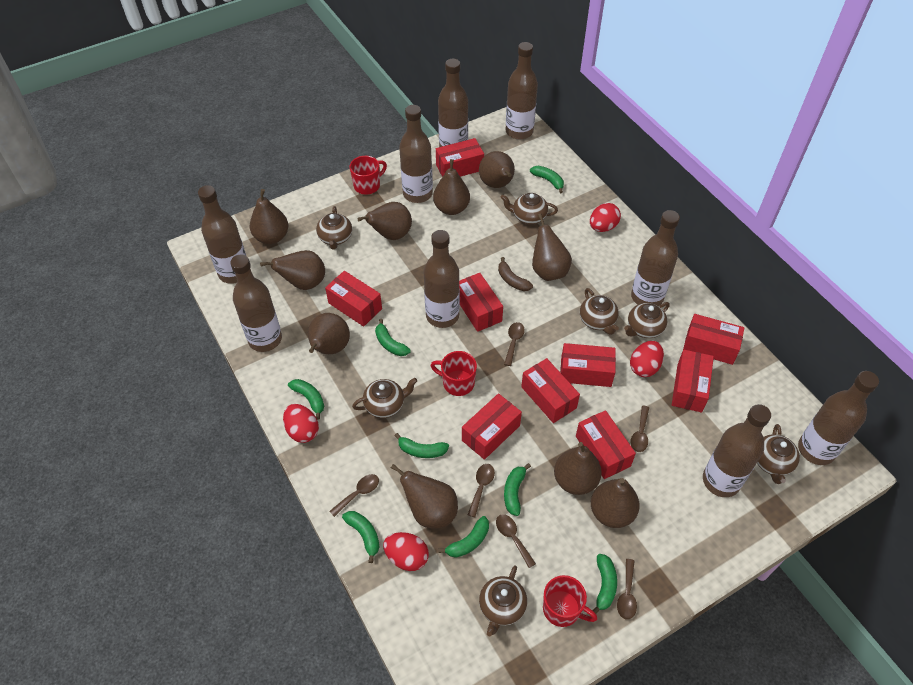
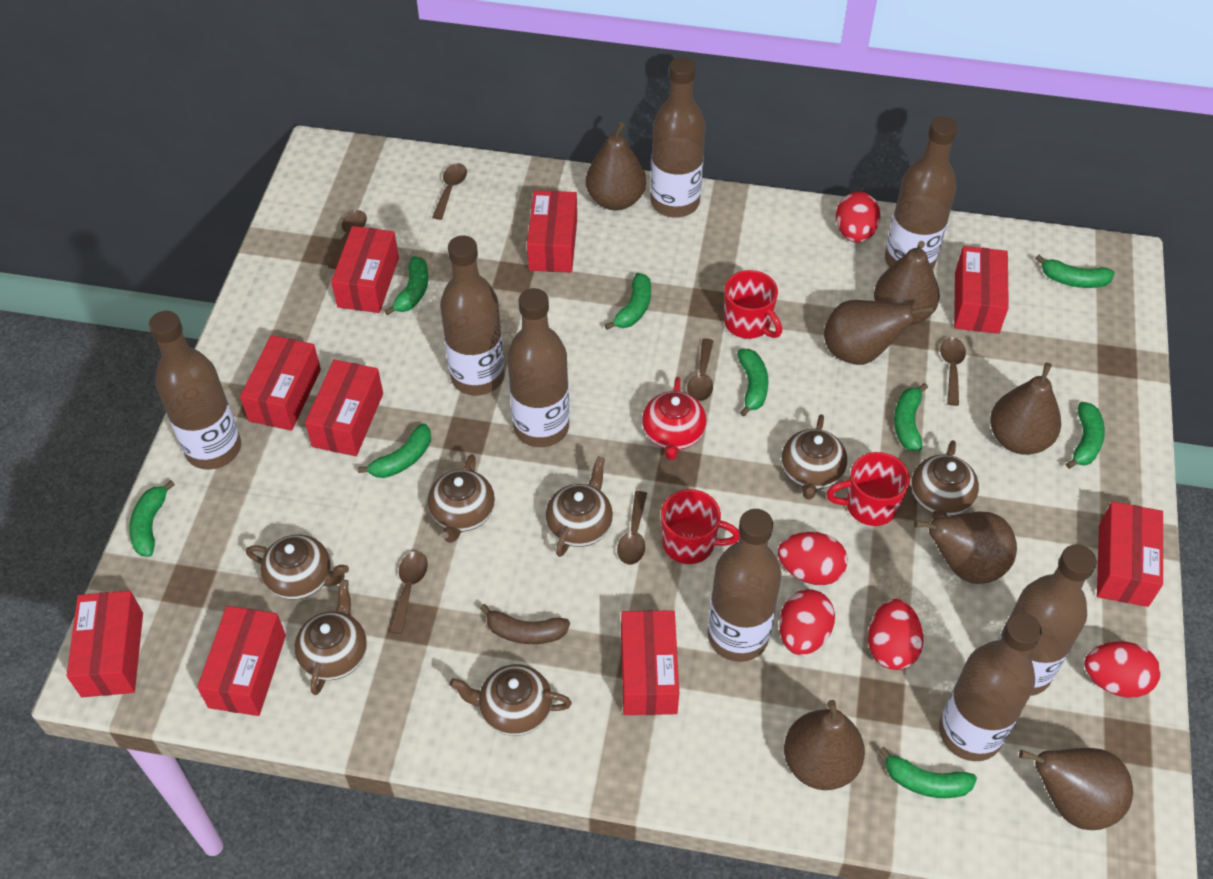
brown bottle: [198,185,246,284] [230,254,282,352] [399,105,433,203] [424,230,460,328] [438,59,468,147] [506,42,538,140] [631,210,680,306] [703,404,771,497] [798,371,879,465] = 9 -> [149,311,241,470] [440,236,505,395] [507,288,569,447] [650,57,706,218] [708,509,781,662] [885,116,958,270] [939,613,1042,761] [998,544,1097,696] = 8
brown pear: [250,189,288,244] [260,250,325,290] [308,313,350,354] [357,202,412,240] [391,464,458,529] [433,159,470,215] [479,151,515,188] [532,213,572,281] [554,442,602,495] [591,478,640,528] = 10 -> [586,122,646,210] [784,700,865,790] [824,300,933,365] [874,241,940,325] [914,512,1017,584] [990,363,1061,455] [1019,748,1133,830] = 7
green banana: [288,379,324,420] [342,511,380,563] [375,319,411,356] [394,433,449,458] [439,516,489,558] [504,463,531,516] [530,166,564,193] [592,554,617,614] = 8 -> [129,481,175,557] [358,423,431,478] [384,256,429,315] [605,273,651,330] [737,349,769,416] [879,747,977,798] [894,383,928,452] [1035,255,1115,288] [1066,402,1105,469] = 9
red egg: [283,404,319,443] [383,532,429,571] [590,203,621,232] [630,341,664,377] = 4 -> [778,532,848,585] [779,589,835,655] [836,191,880,243] [868,599,923,670] [1084,641,1160,698] = 5
red teapot: none = 0 -> [642,377,706,460] = 1

